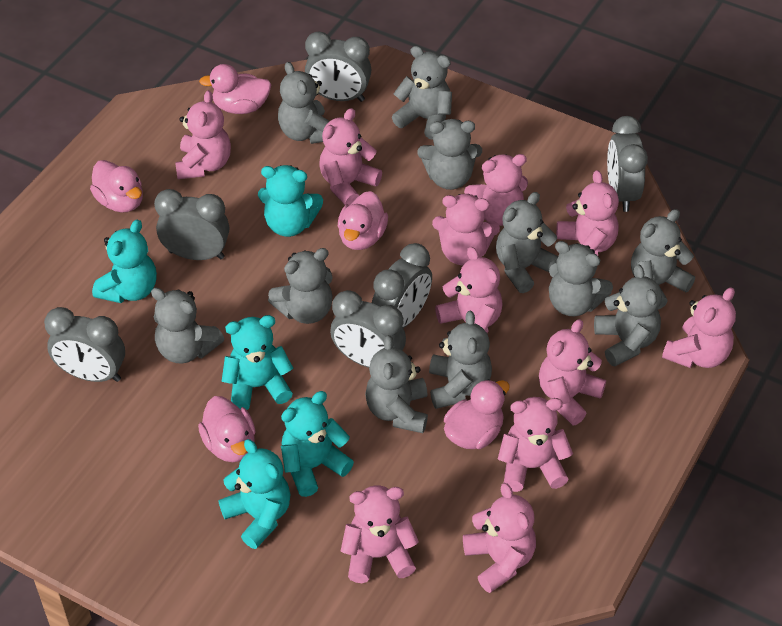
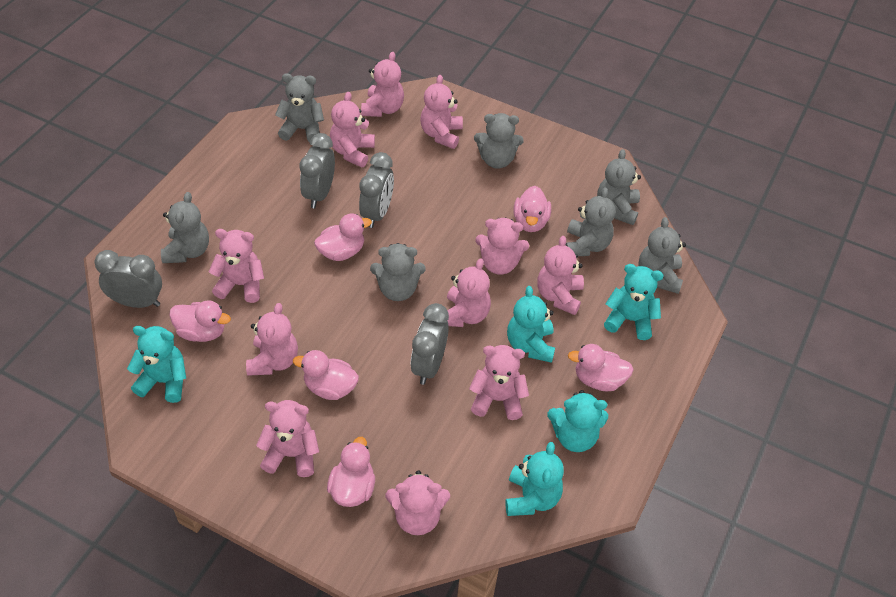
grey clock: [44,307,125,382] [154,189,229,260] [305,31,371,102] [330,290,406,368] [372,243,432,328] [607,116,648,212] = 6 -> [94,250,162,308] [299,133,335,208] [359,152,394,228] [411,303,449,385] = 4
grey teddy bear: [151,288,224,364] [268,248,333,324] [278,62,329,144] [365,335,428,433] [392,46,452,140] [417,119,482,190] [429,311,492,409] [496,192,558,293] [548,241,613,316] [594,265,662,367] [631,209,695,309] = 11 -> [161,192,209,263] [275,73,324,142] [370,243,426,301] [474,113,524,169] [565,187,615,256] [597,149,641,225] [638,217,686,294] = 7
pink duck: [90,160,143,213] [198,396,255,462] [199,64,271,114] [338,191,388,250] [444,379,510,449] = 5 -> [169,300,231,342] [293,350,359,400] [314,214,372,261] [327,437,375,507] [514,186,551,232] [568,344,634,392] = 6

